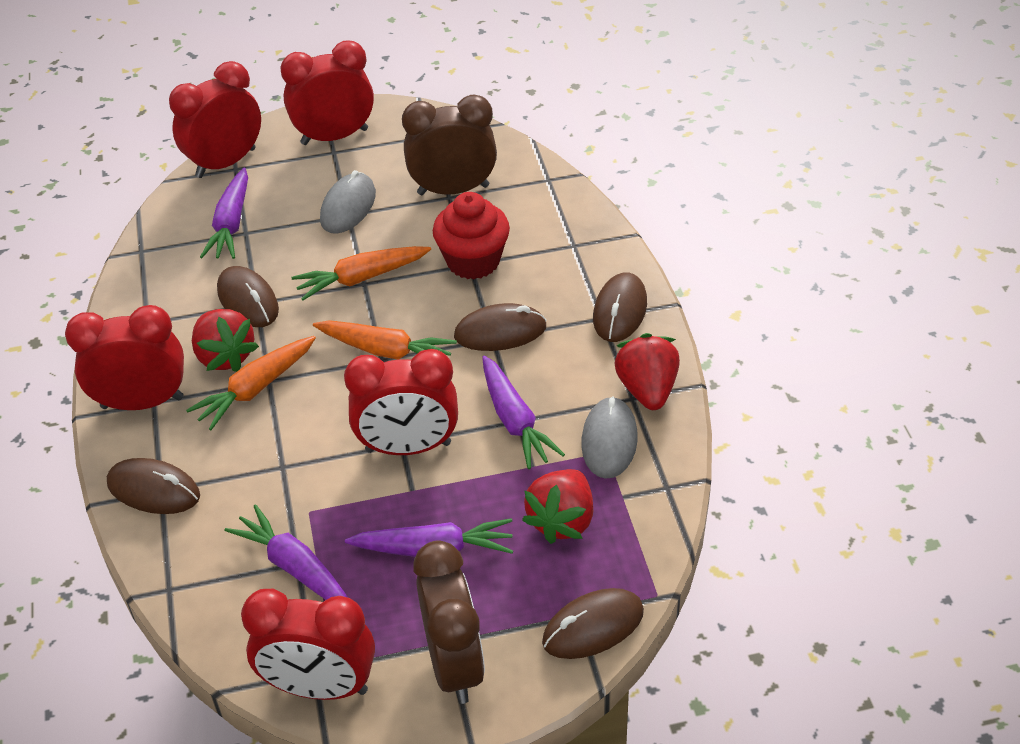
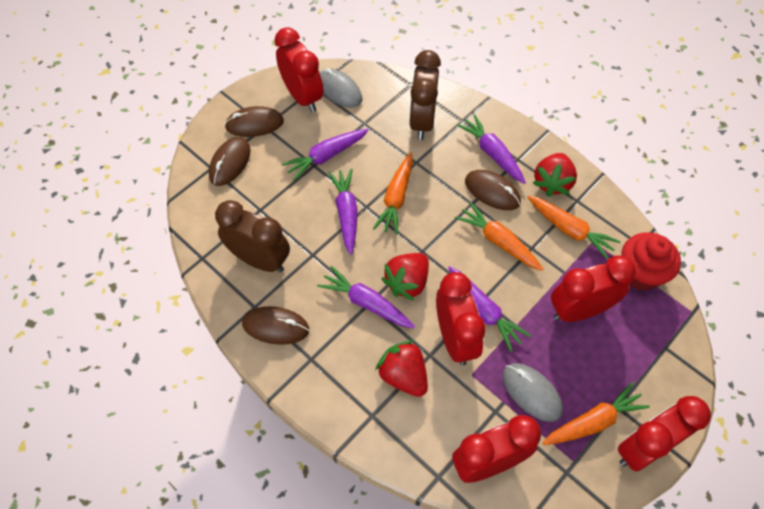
brown mouse: [107,458,200,514] [217,266,279,327] [454,303,547,351] [542,588,644,659] [593,273,647,342] = 5 -> [209,137,251,186] [224,106,284,137] [242,306,309,345] [465,170,521,210] = 4
orange carrot: [186,336,316,430] [291,246,431,300] [313,320,457,360] = 3 -> [373,152,413,235] [455,202,543,271] [527,196,621,260] [542,382,650,445] = 4
purple carrot: [200,168,248,259] [225,504,347,600] [345,518,513,557] [482,356,565,469] = 4 -> [282,129,369,181] [317,266,415,328] [328,169,358,255] [448,266,531,352] [457,114,526,184] = 5

